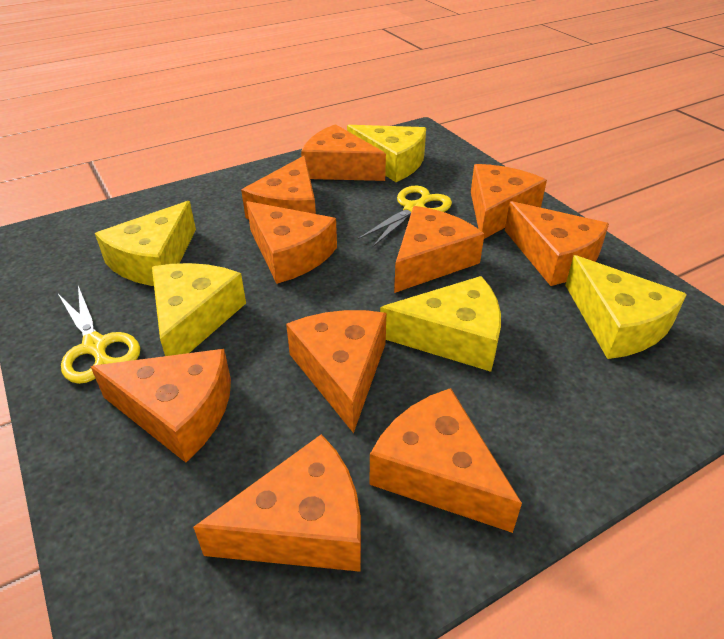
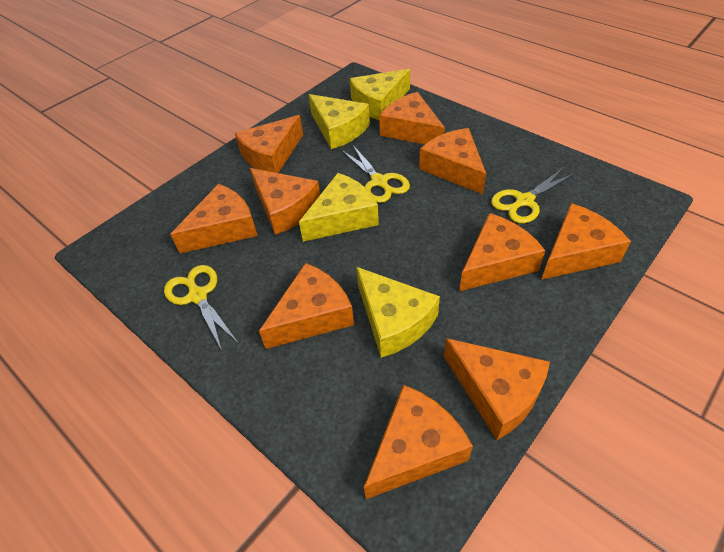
yellow cheese: [95,201,196,286] [152,263,246,356] [347,125,426,182] [380,276,501,372] [565,255,687,359] = 5 -> [299,173,379,242] [309,94,370,149] [350,69,410,120] [356,267,440,358] = 4
yellow scissors: [58,286,140,384] [358,185,452,248] = 2 -> [164,265,238,351] [341,145,410,203] [491,167,576,223] = 3

